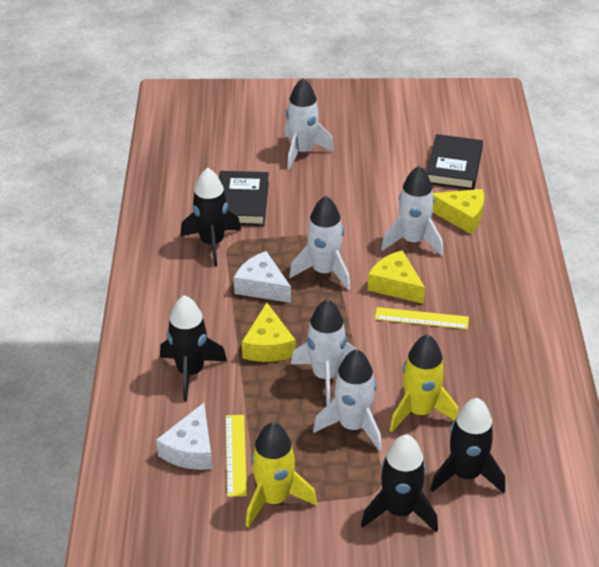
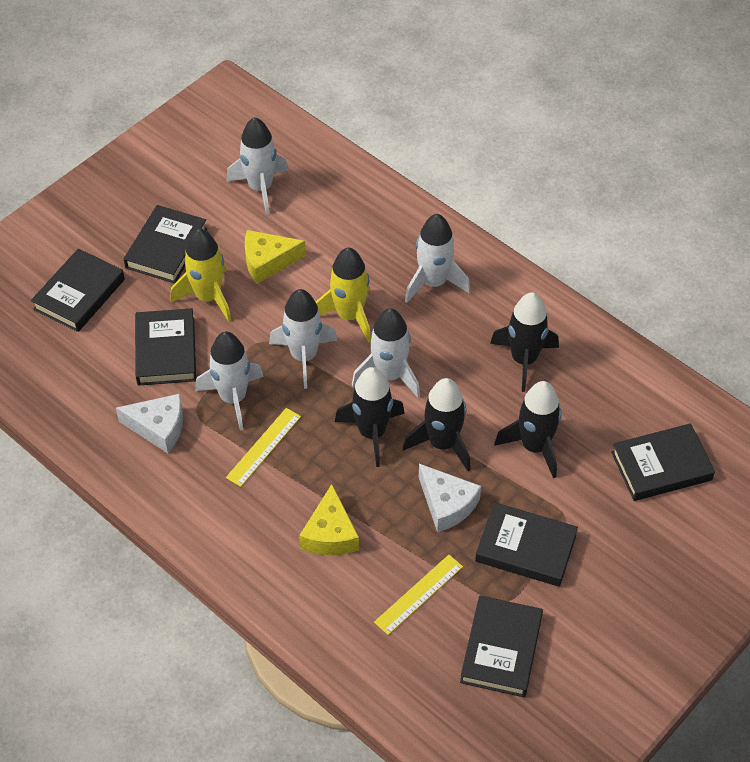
black book: [219,171,269,226] [427,134,483,190] = 2 -> [31,248,125,332] [124,205,207,283] [135,308,196,386] [460,595,543,697] [475,502,578,587] [611,423,715,501] = 6
yellow cheese: [242,303,296,362] [368,250,425,304] [433,189,484,234] = 3 -> [245,230,306,284] [299,484,359,555] = 2

